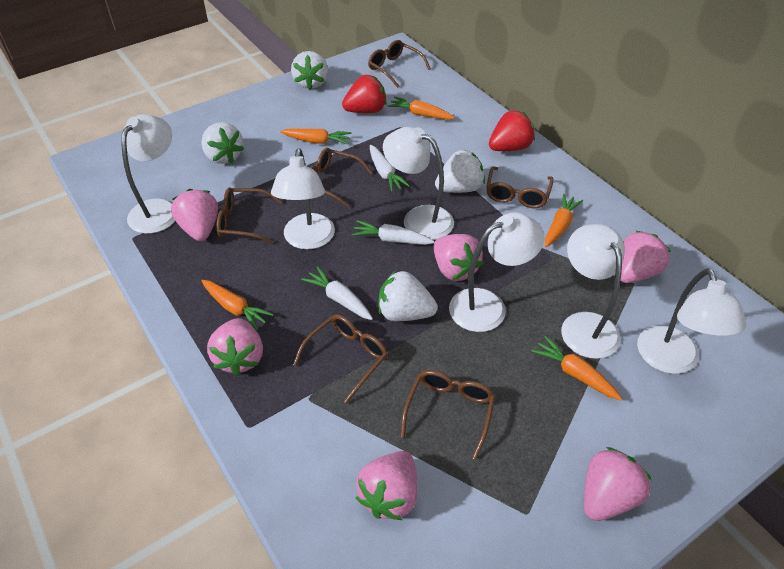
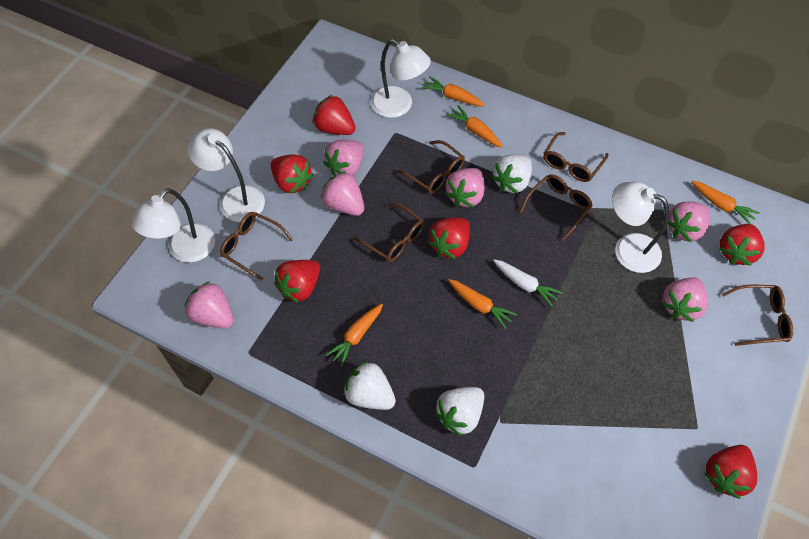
red strawberry: [342,75,386,113] [489,110,535,151] = 2 -> [271,154,313,194] [274,260,320,303] [313,95,355,135] [428,218,470,259] [704,445,757,499] [719,224,764,266] = 6
white carrot: [301,266,373,320] [351,220,435,245] [370,145,410,192] = 3 -> [493,259,563,307] = 1
white lamp: [121,114,175,234] [271,148,335,249] [383,127,454,240] [449,212,544,332] [561,224,625,359] [637,268,747,374] = 6 -> [131,188,215,263] [187,128,265,222] [371,39,431,118] [612,182,669,273] = 4
white strawberry: [201,122,244,164] [291,51,328,89] [378,270,438,321] [435,150,485,193] = 4 -> [343,361,396,410] [434,387,484,437] [491,154,532,193] = 3

